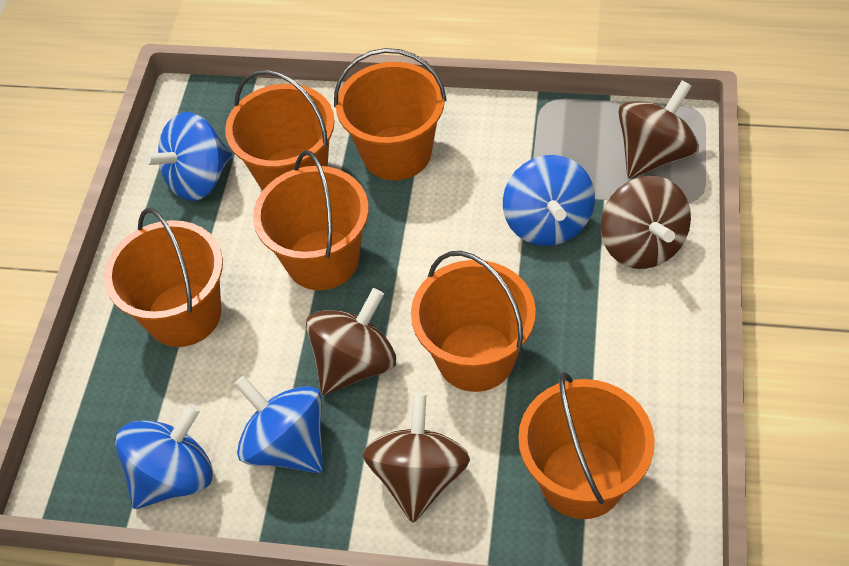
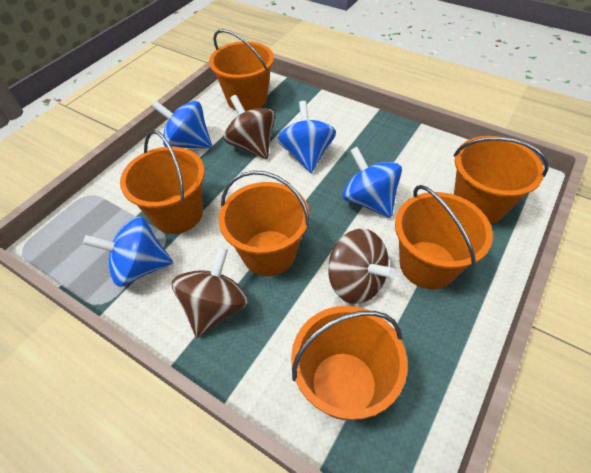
brown spinning top: [306,288,396,395] [363,393,470,523] [601,176,691,269] [618,80,699,179] = 4 -> [172,247,248,338] [224,95,275,159] [328,229,396,304] = 3

